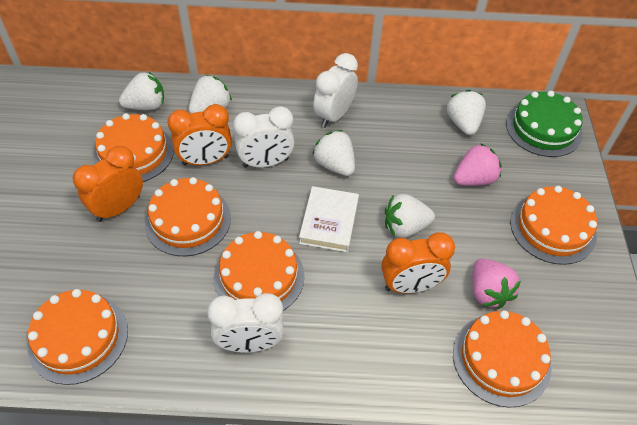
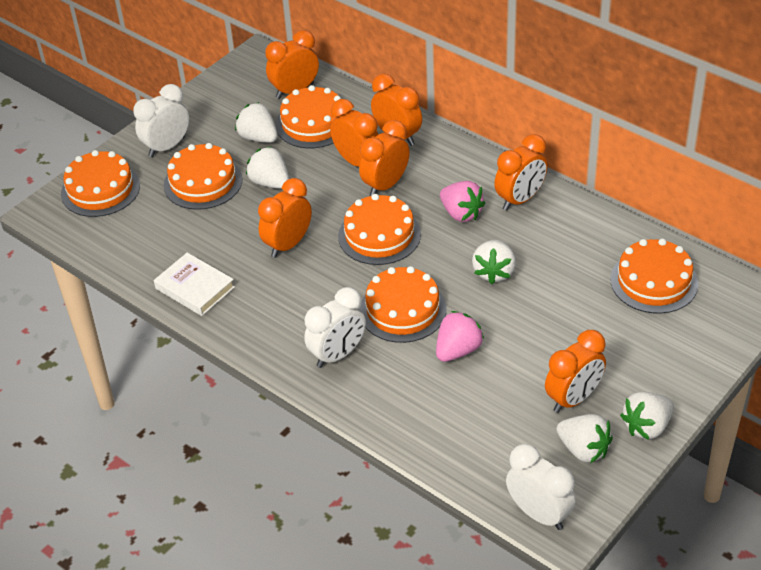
green cake: [506,91,583,157] = 1 -> none = 0
orange clock: [73,146,143,222] [167,104,232,166] [381,233,455,293] = 3 -> [258,178,312,258] [265,30,319,99] [330,99,378,167] [359,120,410,196] [371,74,422,146] [494,134,548,210] [545,330,606,413] = 7

